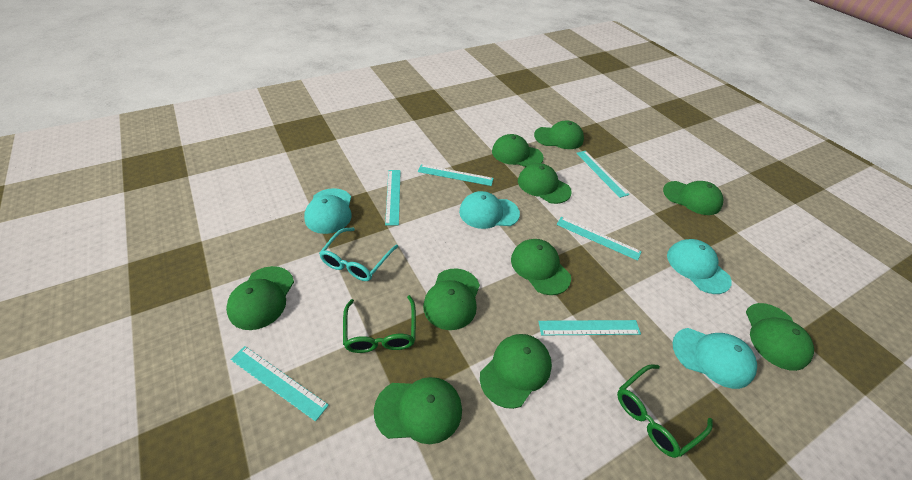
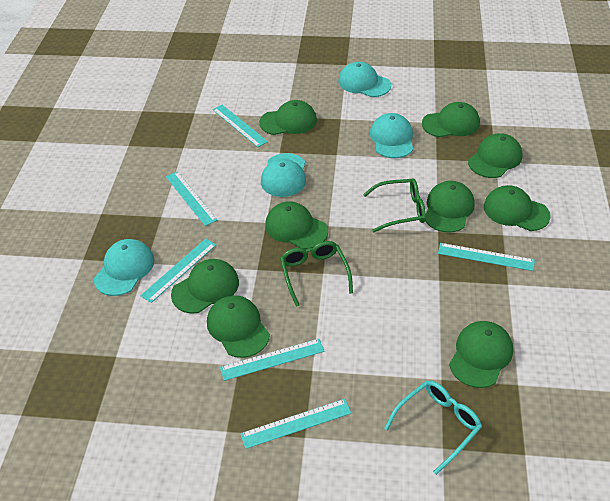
green cap: [226,266,294,330] [374,377,462,444] [423,268,480,330] [480,334,552,409] [492,134,544,167] [511,239,571,295] [518,163,572,204] [534,120,584,149] [663,181,723,215] [746,303,814,371] = 10 -> [171,259,239,314] [207,295,270,358] [259,100,317,135] [265,201,328,249] [422,102,480,137] [425,181,475,233] [449,321,513,388] [468,133,523,178] [484,185,551,231] = 9

